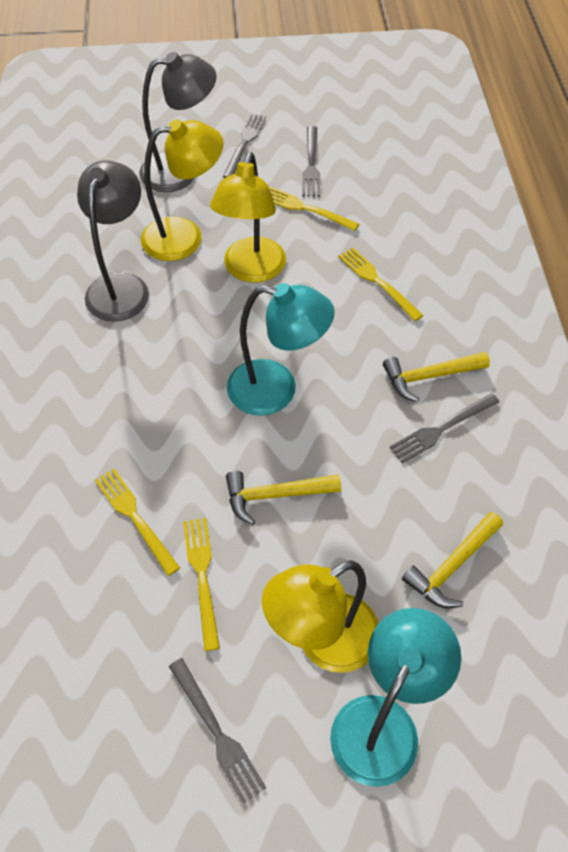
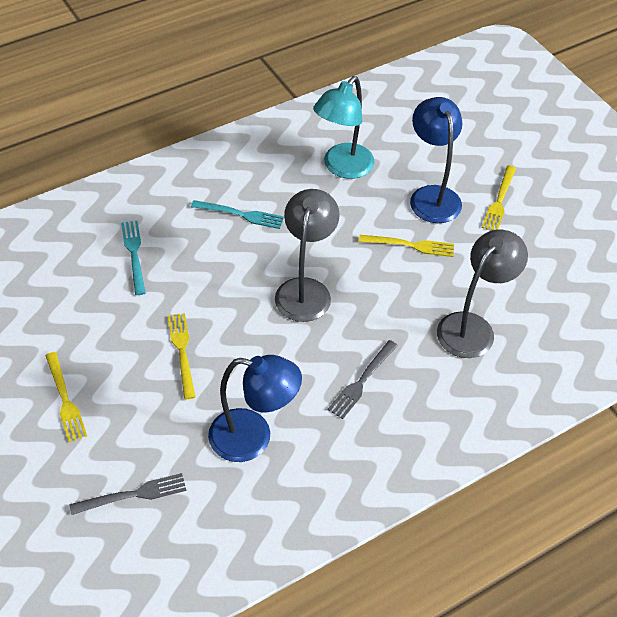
blue lamp: none = 0 -> [208,355,302,462] [410,97,462,223] = 2
grey fork: [169,658,266,804] [223,113,266,178] [302,126,320,197] [390,393,499,463] = 4 -> [70,473,186,515] [328,340,398,419] = 2
turquoise fork: none = 0 -> [121,221,146,295] [191,200,284,229] = 2
turquoise lamp: [227,283,335,416] [330,608,461,787] = 2 -> [313,76,374,179] = 1
yellow hammer: [226,471,341,525] [383,352,490,402] [402,512,503,608] = 3 -> none = 0
yellow lamp: [141,119,223,261] [210,152,286,283] [262,560,379,673] = 3 -> none = 0

